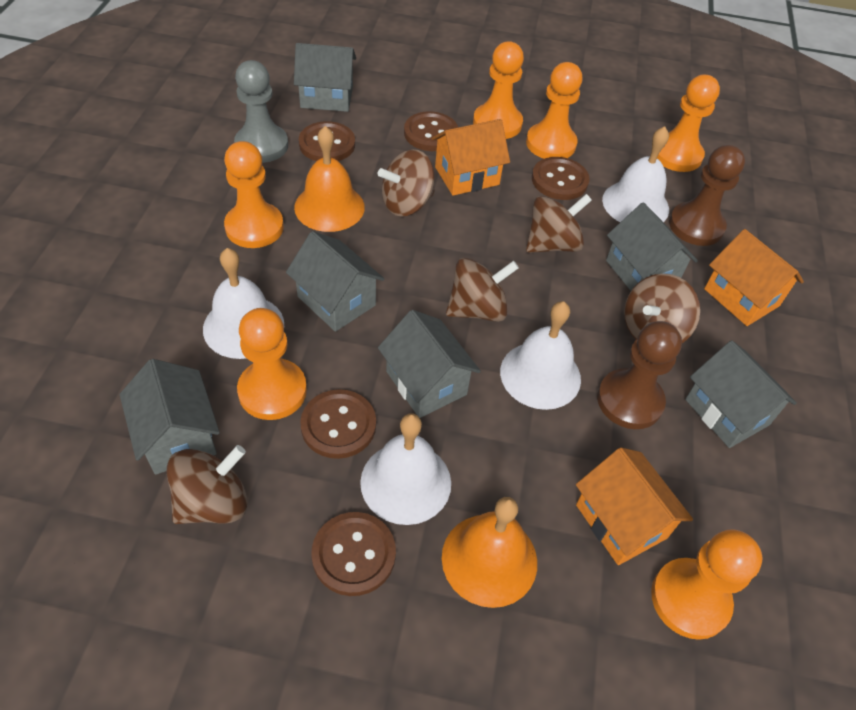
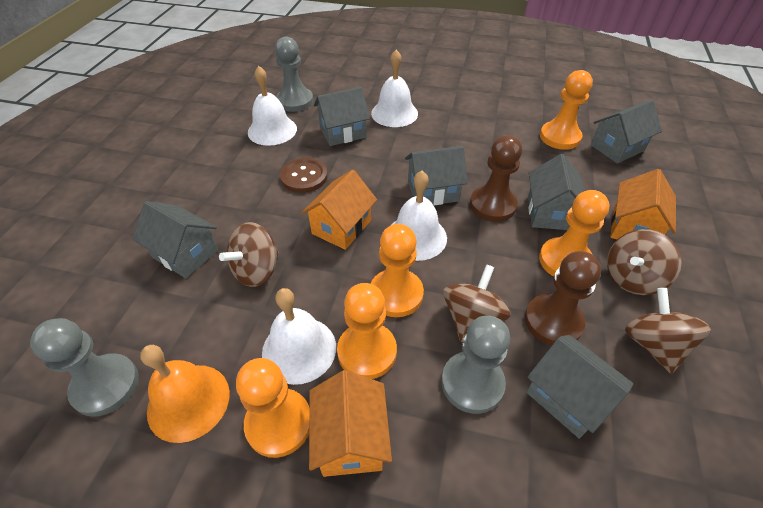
brown button: [299,121,355,161] [300,389,376,459] [311,512,396,596] [404,111,458,151] [532,157,589,200] = 5 -> [280,158,328,193] = 1
brown spinning top: [167,445,248,524] [378,149,435,217] [446,258,519,322] [526,194,592,253] [624,273,700,343] = 5 -> [219,222,279,287] [443,264,511,342] [607,229,682,295] [625,288,711,374] = 4
grey pawn: [234,60,288,163] = 1 -> [30,318,139,417] [275,37,313,112] [441,316,510,414] = 3
orange bell: [294,126,365,232] [442,497,537,608] = 2 -> [140,345,230,443] = 1
orange pawn: [224,141,284,248] [237,308,307,420] [473,41,524,139] [526,62,583,159] [651,529,762,640] [657,75,720,172] = 6 -> [236,358,309,458] [337,283,397,379] [370,224,424,317] [539,190,609,276] [540,70,593,150] = 5

